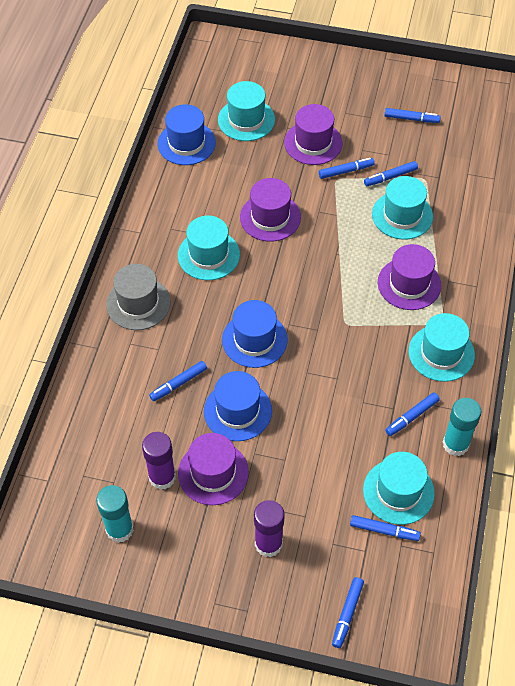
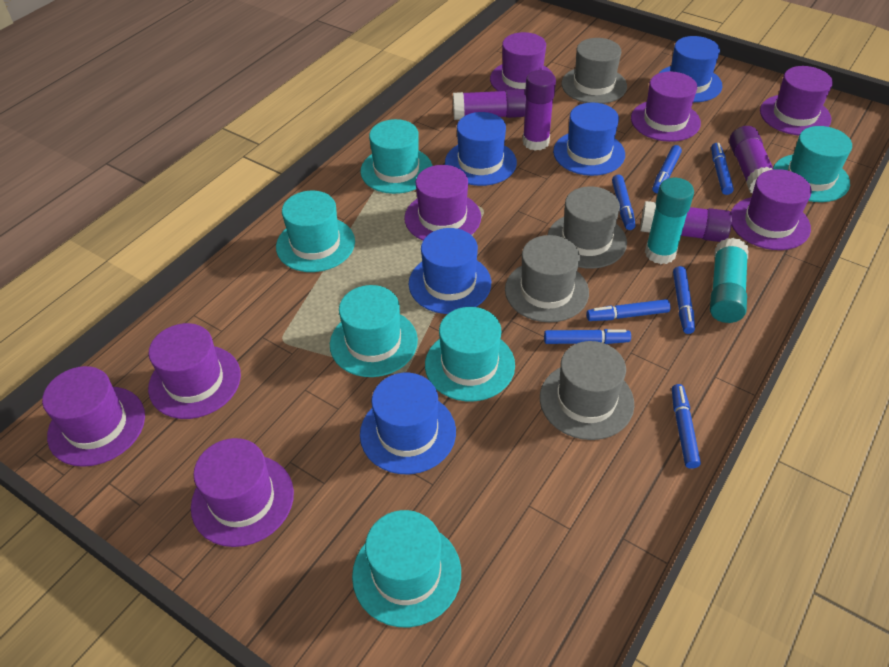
blue hat: [157,104,216,165] [204,371,272,441] [222,300,288,368] = 3 -> [360,373,456,474] [409,228,491,314] [445,112,517,186] [553,103,625,176] [659,36,723,102] = 5
grey hat: [106,264,171,330] = 1 -> [505,235,589,322] [540,341,634,440] [548,186,627,269] [561,38,627,104] = 4
purple glue stick: [142,432,176,490] [254,500,285,557] = 2 -> [453,89,526,120] [523,70,556,151] [640,201,732,242] [729,126,774,193] = 4
purple hat: [178,433,249,505] [240,178,301,242] [284,104,343,165] [378,244,441,310] = 4 -> [42,366,145,467] [148,323,241,419] [191,438,294,547] [404,165,481,240] [490,32,553,91] [631,72,701,142] [731,169,812,250] [760,66,833,135] = 8
turquoise hat: [178,216,240,280] [218,81,275,141] [363,452,435,525] [372,176,433,240] [408,313,475,382] = 5 -> [276,191,355,272] [330,285,418,377] [352,510,461,627] [361,119,433,194] [425,307,515,402] [773,126,852,202] = 6

